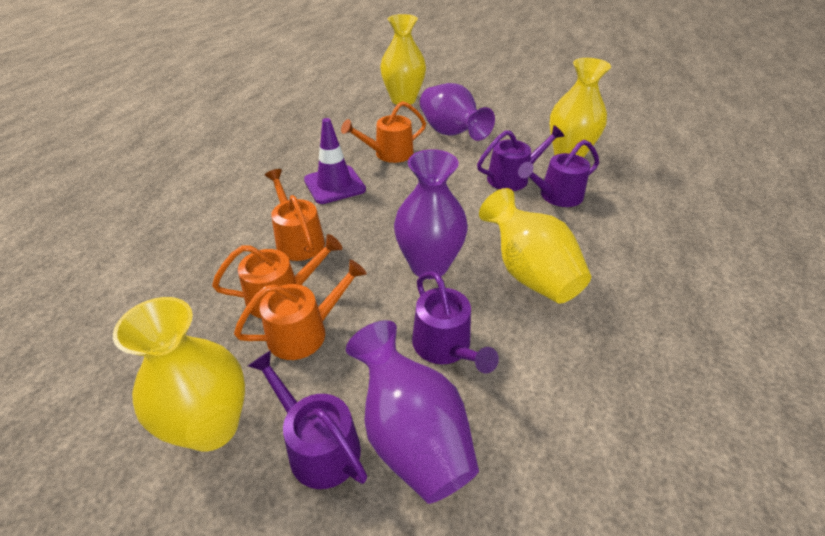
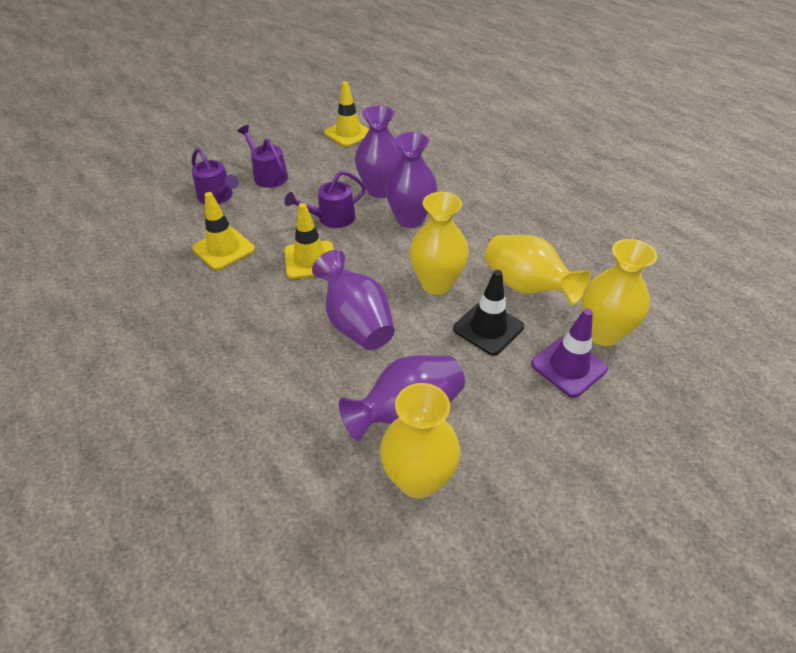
black traffic cone: none = 0 -> [453,270,524,356] = 1
orange watering can: [212,234,342,318] [234,259,367,360] [265,169,325,261] [341,101,426,163] = 4 -> none = 0
purple vase: [346,320,479,504] [394,149,468,279] [420,83,495,141] = 3 -> [312,250,395,350] [339,355,465,441] [355,105,402,198] [385,132,437,228] = 4
purple watering can: [248,350,367,489] [412,271,499,373] [477,125,564,191] [518,140,599,207] = 4 -> [192,148,239,204] [238,125,288,188] [285,171,366,228] = 3
yellow traffic cone: none = 0 -> [192,192,255,270] [285,203,334,279] [324,81,369,147] = 3

